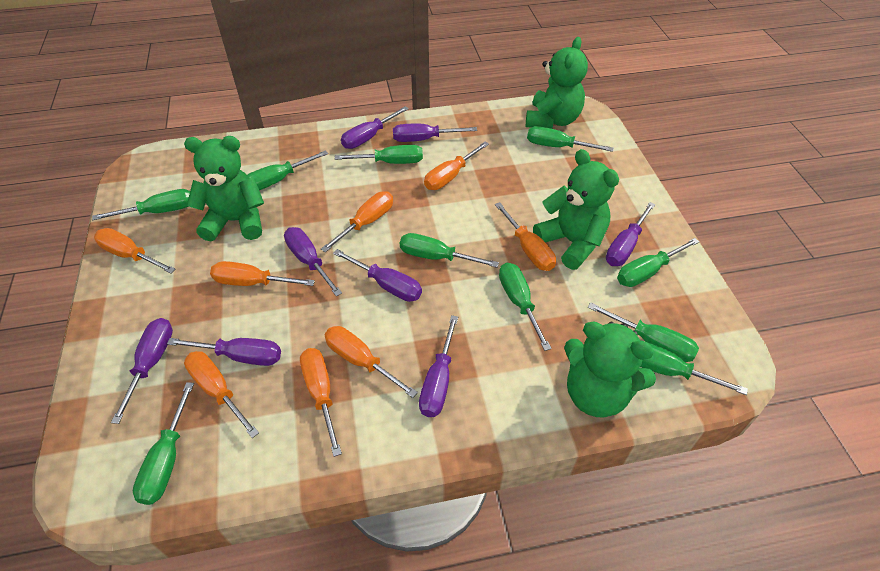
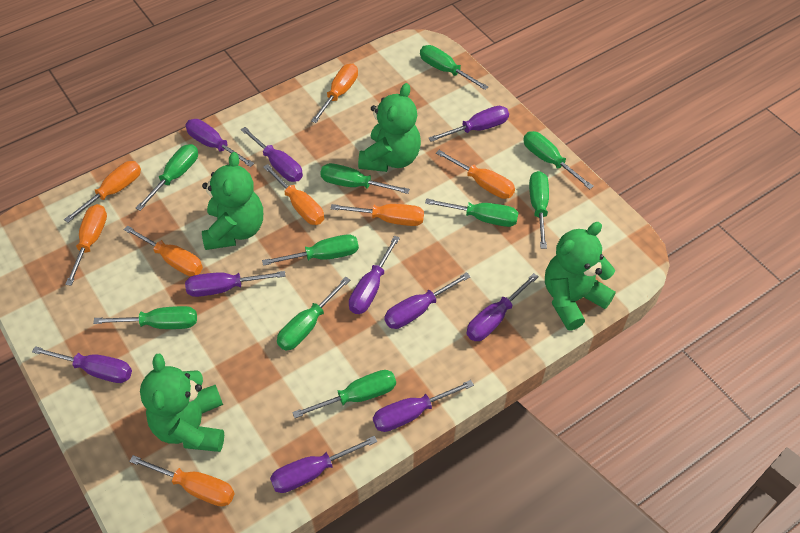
purple screwdriver: [111,318,173,424] [167,338,281,366] [284,227,342,296] [333,249,422,302] [341,106,409,149] [393,124,477,142] [419,315,458,417] [606,202,656,266] = 8 -> [32,346,132,383] [185,119,254,167] [185,271,286,297] [241,127,303,182] [270,436,378,493] [349,236,400,314] [373,380,474,432] [384,272,471,329] [429,106,509,142] [466,273,539,341] = 10

